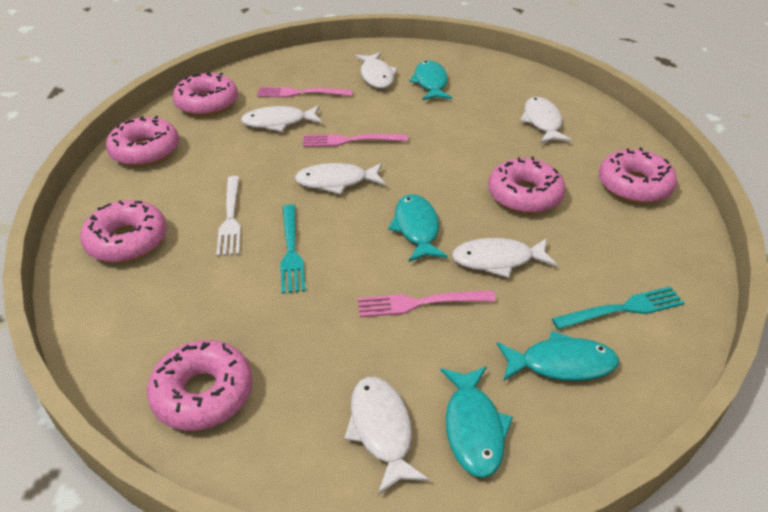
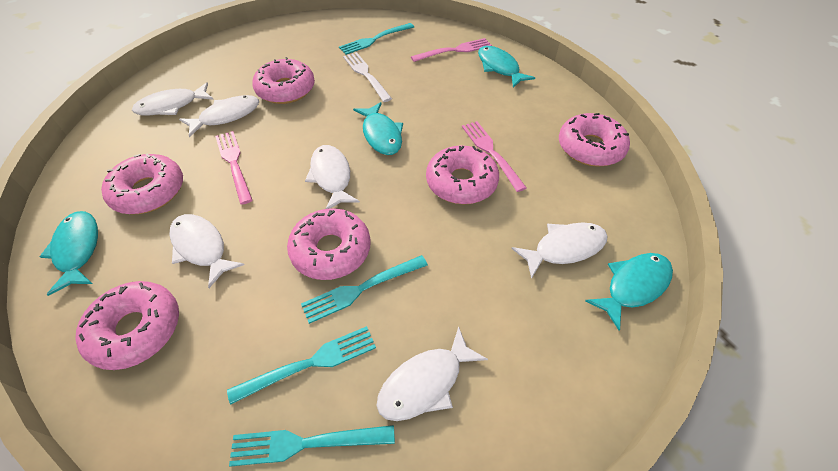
turquoise fork: [280,204,306,294] [552,286,684,330] = 2 -> [227,326,376,405] [229,425,395,467] [301,255,428,324] [339,23,414,55] = 4

